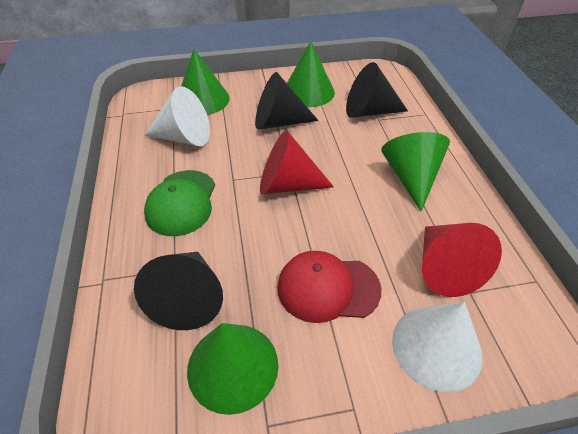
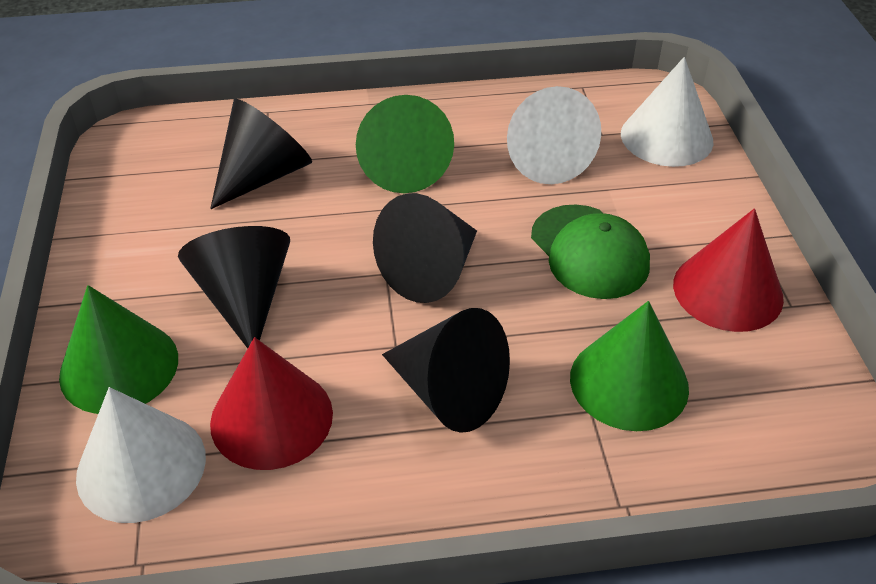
black cone: [134,252,223,330] [255,72,319,130] [346,62,408,118] = 3 -> [178,226,290,348] [210,99,312,209] [373,193,477,303] [382,308,510,433] = 4
green cone: [181,49,230,115] [187,323,278,415] [287,41,335,107] [381,132,450,211] = 4 -> [59,285,178,414] [356,95,454,193] [570,301,689,431] = 3
red cap: [277,251,381,323] = 1 -> none = 0
white cone: [145,86,210,146] [392,302,483,392] = 2 -> [76,387,206,523] [507,86,601,184] [621,57,714,167] = 3

